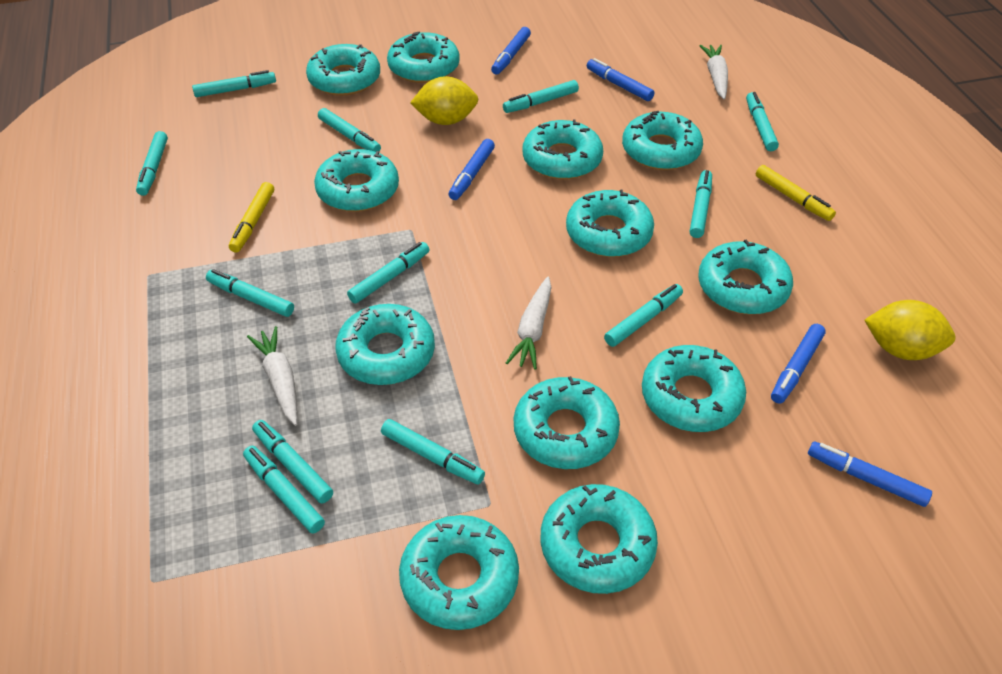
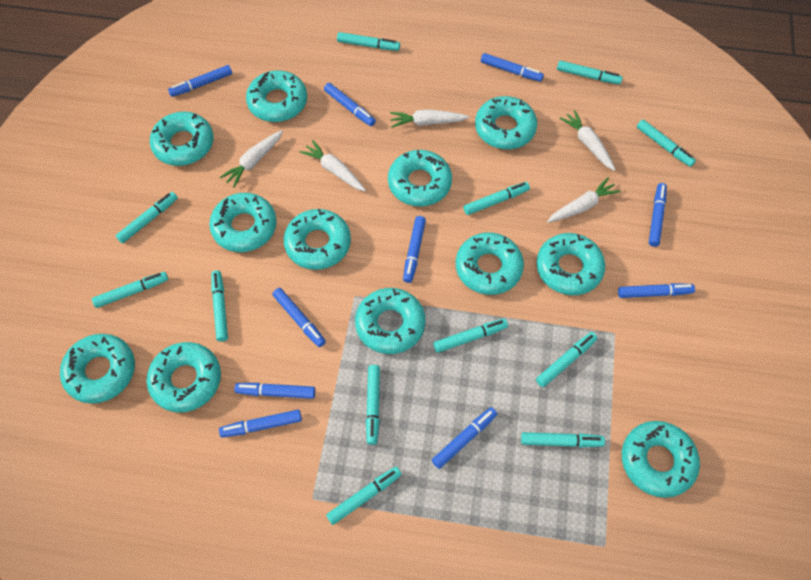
blue marker: [448,139,495,200] [491,27,531,75] [587,58,654,101] [771,324,826,404] [808,441,932,507] = 5 -> [168,65,232,97] [219,410,302,438] [234,383,315,399] [272,288,326,347] [324,83,376,126] [403,216,426,283] [432,407,497,469] [481,53,544,82] [618,283,695,298] [649,183,667,247] = 10
white carrot: [247,326,297,426] [506,277,552,370] [699,45,728,99] = 3 -> [220,130,283,188] [300,140,366,191] [390,109,470,128] [547,177,621,223] [559,110,616,171] = 5
yellow lemon: [410,76,478,125] [864,300,955,360] = 2 -> none = 0
yellow marker: [229,182,274,253] [756,165,836,221] = 2 -> none = 0

